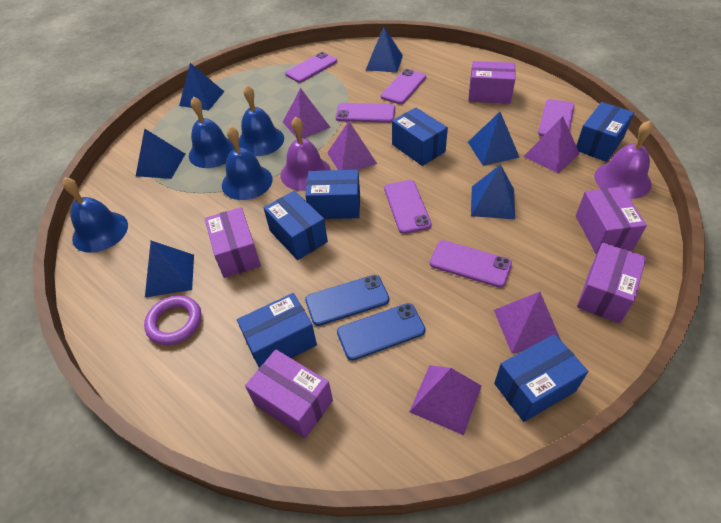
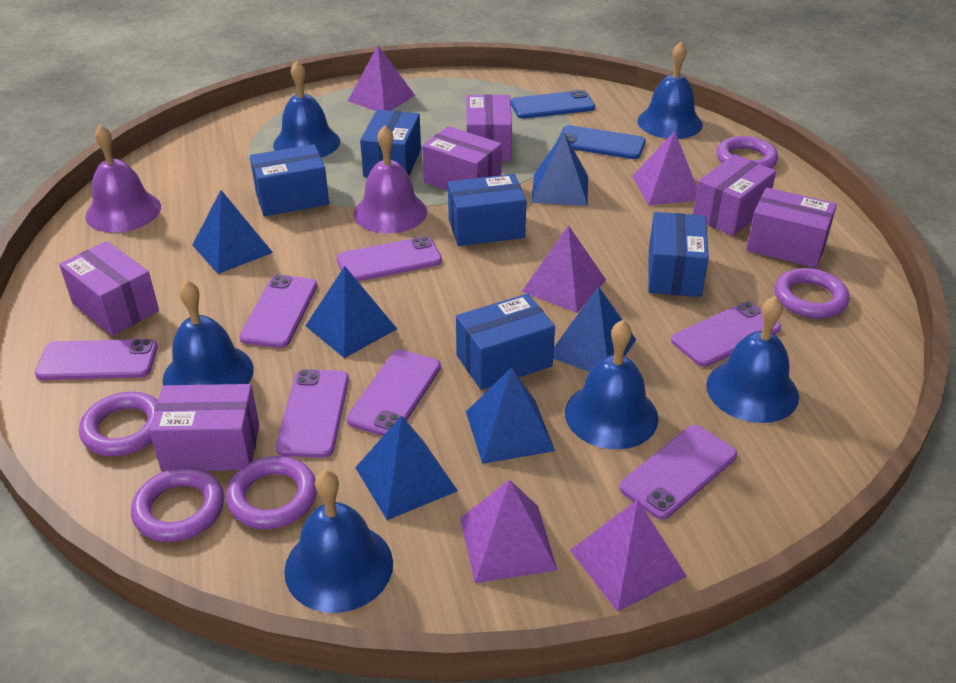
blue bell: [63,177,128,253] [189,97,234,168] [222,126,273,200] [239,85,284,156] = 4 -> [163,280,254,386] [273,60,340,158] [284,470,393,613] [565,320,659,449] [637,42,703,139] [706,296,799,423] = 6
blue box: [237,293,317,367] [264,191,328,260] [305,170,360,219] [392,107,448,166] [494,334,588,422] [576,102,634,162] = 6 -> [250,144,329,216] [360,110,421,177] [448,174,527,246] [456,294,555,390] [648,212,709,297] = 5
purple box: [205,207,261,278] [245,349,333,438] [469,61,516,104] [576,187,647,255] [577,243,646,323] = 5 -> [59,241,159,336] [149,384,259,472] [422,126,502,191] [467,94,512,161] [693,154,776,236] [746,187,837,268] = 6
purple phone: [285,52,337,83] [336,103,395,123] [381,69,426,104] [384,180,432,234] [430,240,512,288] [538,99,575,137] = 6 -> [35,339,158,380] [239,275,317,348] [276,369,349,458] [337,236,442,281] [347,350,441,436] [619,425,737,520] [671,302,781,367] = 7
purple ring: [144,295,202,345] = 1 -> [79,392,158,456] [131,467,224,542] [226,456,317,529] [717,136,778,168] [775,268,849,319] = 5

